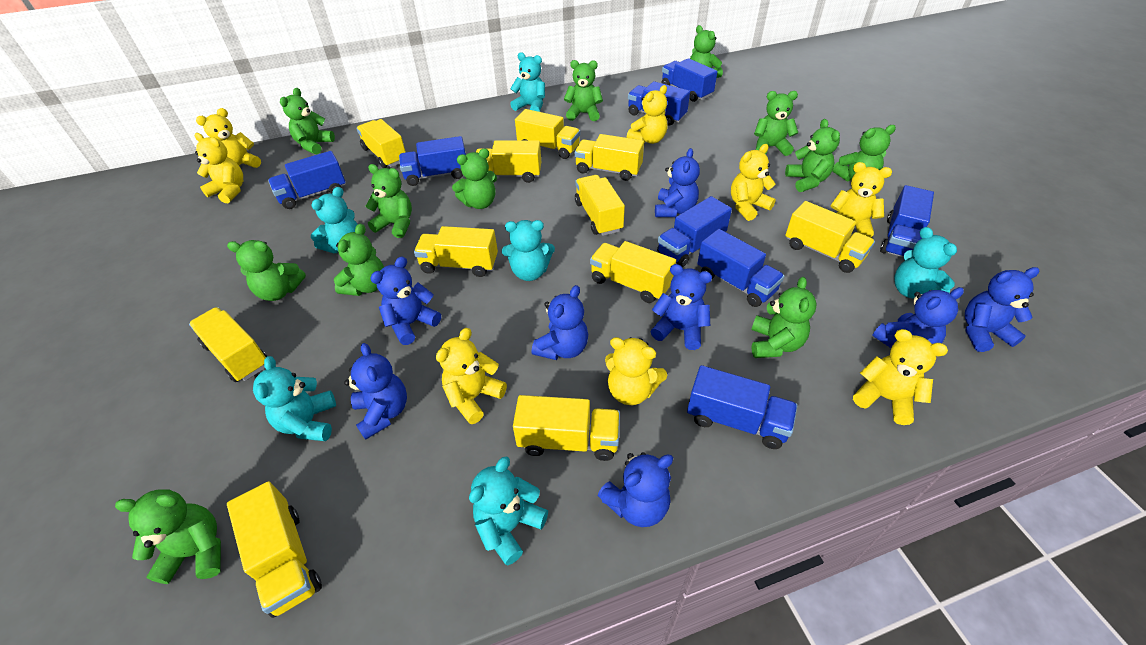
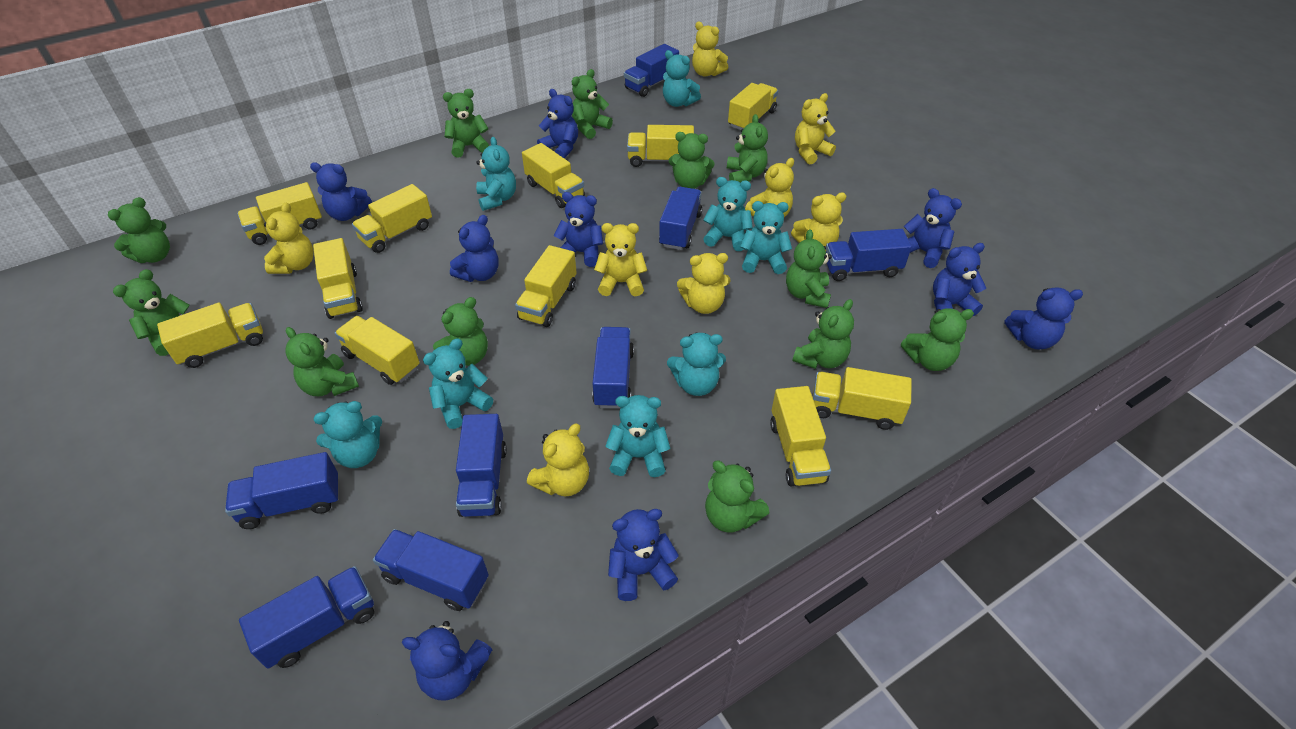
blue teddy bear: [344,343,407,440] [370,257,441,345] [532,285,588,360] [597,452,673,527] [650,264,712,350] [655,148,700,217] [872,287,964,348] [965,267,1040,352] = 8 -> [310,162,372,221] [402,621,493,701] [450,215,499,282] [537,89,578,158] [553,192,603,267] [608,509,679,601] [904,188,962,268] [933,243,986,316] [1004,288,1083,350] = 9
turquoise teddy bear: [253,356,336,441] [311,187,358,253] [469,456,548,565] [502,220,555,281] [510,52,545,112] [894,227,957,298] = 6 -> [313,401,382,468] [423,338,493,429] [476,137,516,211] [605,395,671,477] [663,50,701,107] [667,333,726,396] [703,177,753,251] [740,201,792,274] = 8

